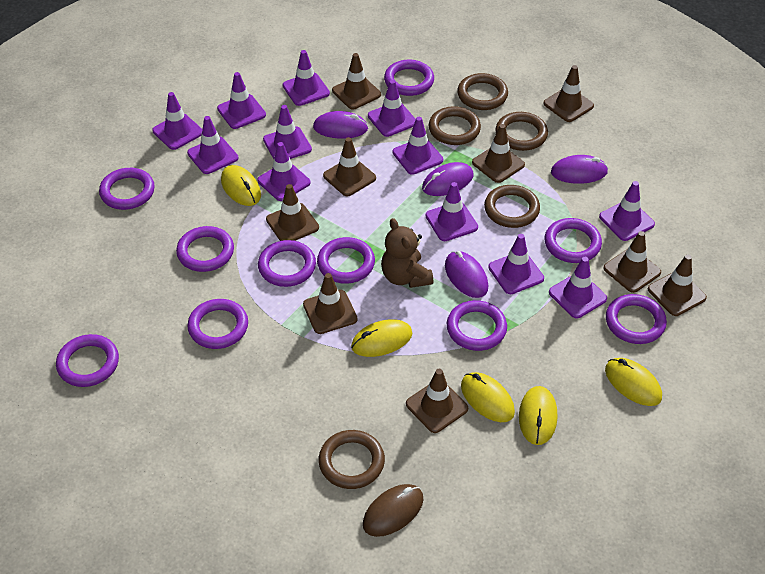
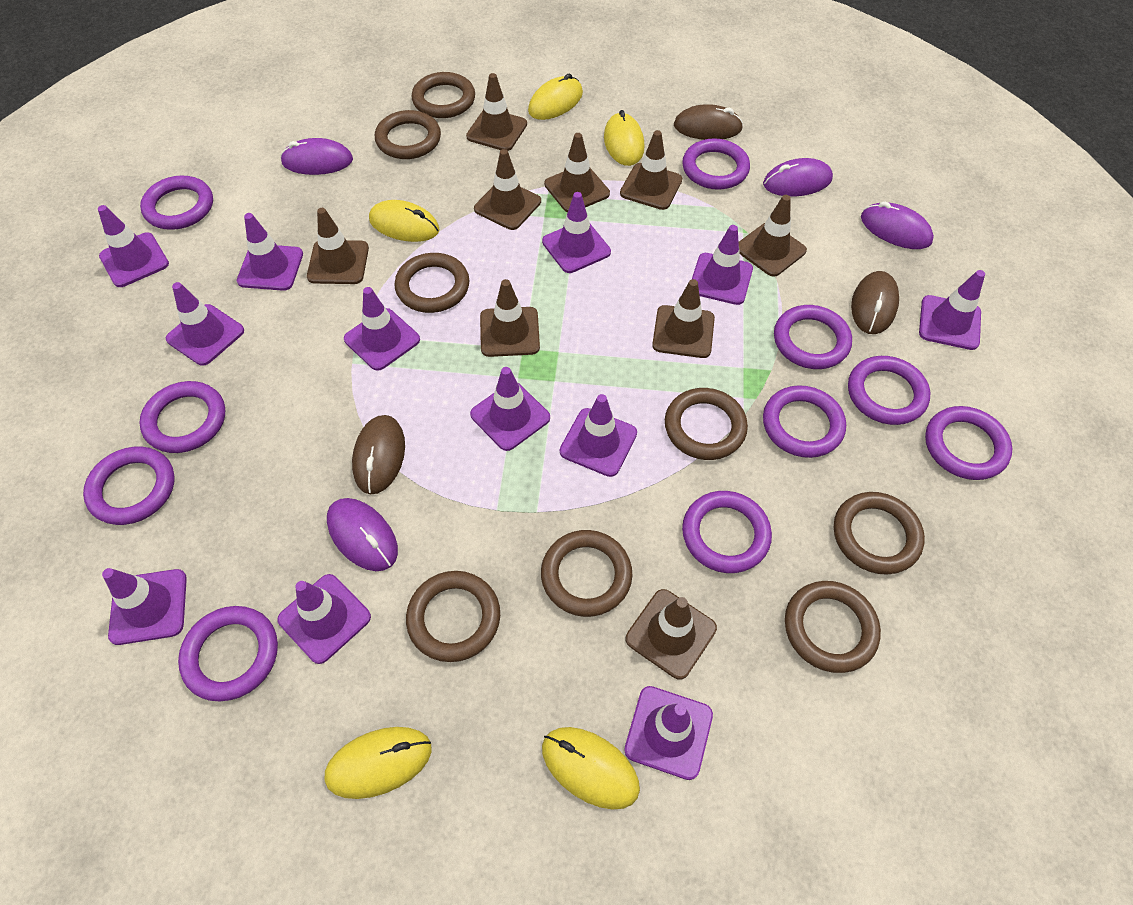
brown mouse: [363,484,423,537] = 1 -> [352,415,405,495] [674,104,743,140] [851,271,899,334] = 3
brown ring: [319,430,385,489] [429,106,481,145] [457,73,508,110] [484,185,540,228] [495,112,548,151] = 5 -> [375,110,441,159] [394,253,469,313] [406,571,500,662] [412,72,475,118] [541,530,633,617] [665,388,748,460] [785,581,881,673] [834,492,925,575] = 8
brown teddy bear: [381,218,433,288] = 1 -> none = 0

